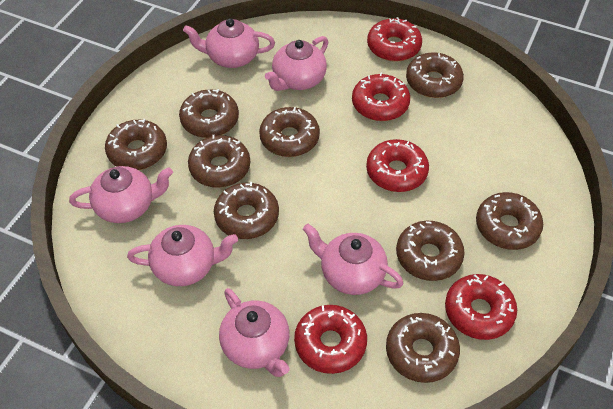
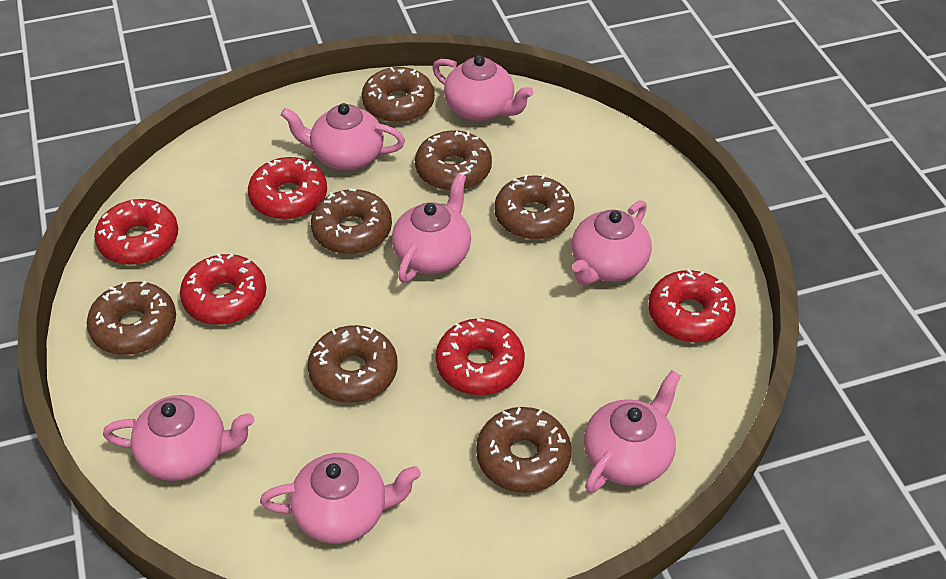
brown donut: [105,119,167,170] [179,89,239,138] [188,135,250,188] [214,182,279,239] [259,107,320,157] [386,313,460,383] [396,221,465,281] [406,52,464,98] [476,192,543,250] = 9 -> [87,281,176,355] [307,325,397,403] [311,188,392,254] [362,67,435,123] [415,130,492,191] [476,407,571,493] [494,175,575,239] = 7
pink teapot: [69,166,173,223] [127,225,238,286] [183,18,275,68] [219,288,290,377] [265,36,328,91] [303,224,404,295] = 6 -> [103,395,255,481] [260,453,421,544] [281,103,405,171] [392,173,471,283] [432,55,533,121] [572,200,652,285] [584,370,681,493] = 7

